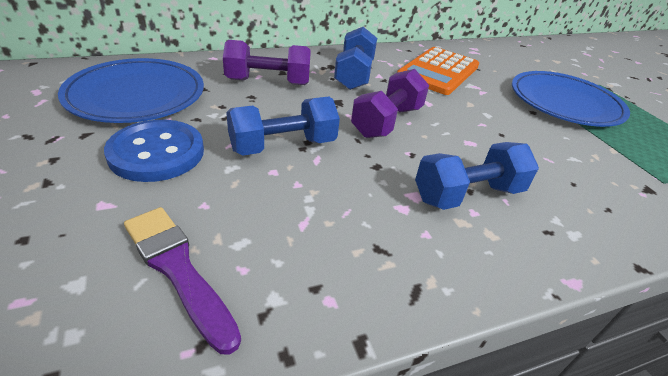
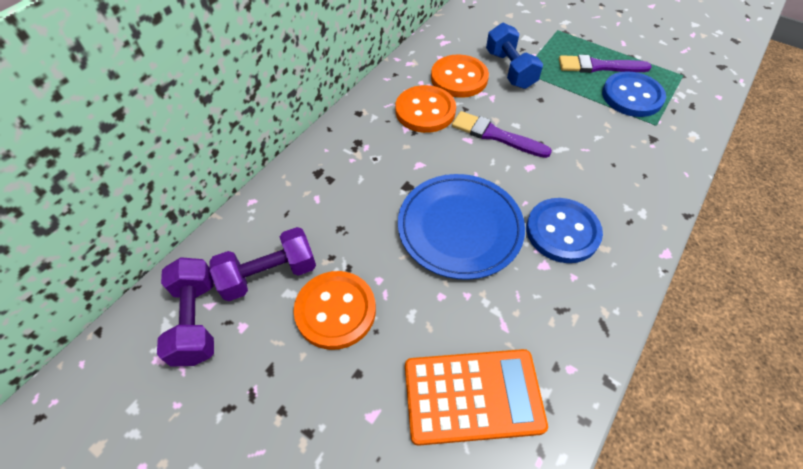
blue button: [104,120,204,182] = 1 -> [526,198,603,263] [602,72,666,117] = 2
blue dumbbell: [226,96,340,156] [334,27,377,90] [415,142,539,210] = 3 -> [486,23,543,89] = 1
blue plate: [58,58,204,123] [512,71,630,127] = 2 -> [398,174,525,280] = 1
orange button: none = 0 -> [294,271,376,350] [396,85,456,133] [431,54,489,98] = 3
purple brush: [124,207,241,354] = 1 -> [452,111,552,158] [559,55,652,73] = 2

